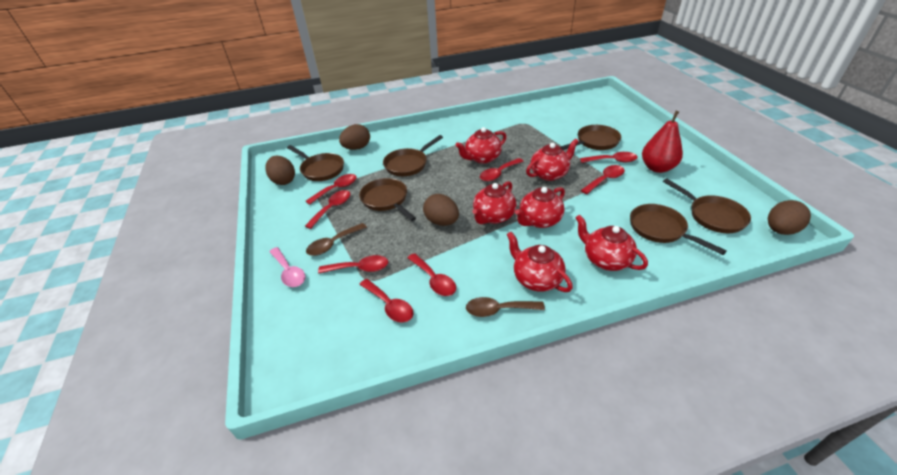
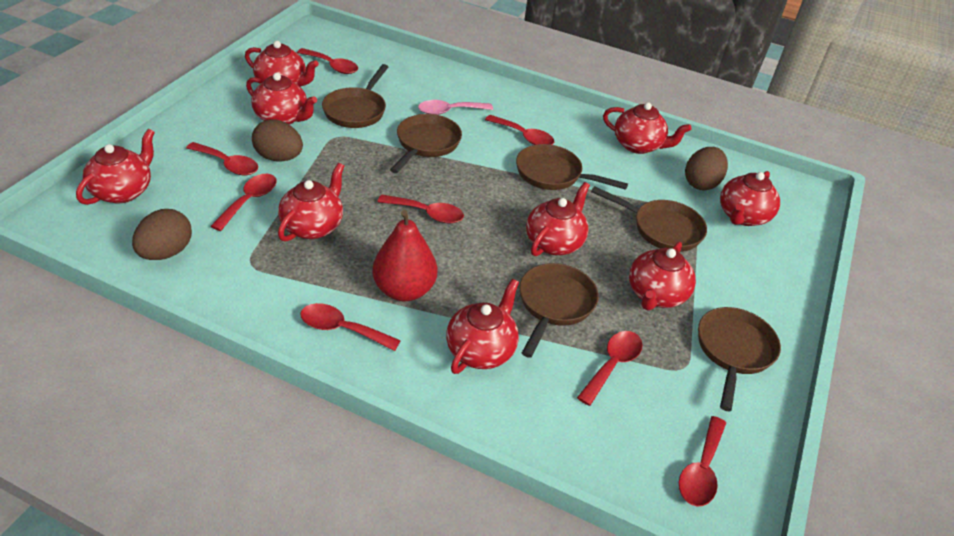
brown egg: [265,156,295,185] [339,124,370,150] [423,194,459,226] [768,200,811,235] = 4 -> [132,209,192,260] [252,120,303,162] [685,147,728,190] = 3
brown spoon: [306,223,367,256] [466,297,545,317] = 2 -> none = 0
red teapot: [456,127,506,164] [473,181,516,224] [506,232,573,292] [515,187,565,228] [526,139,579,181] [575,215,648,271] = 6 -> [76,129,155,205] [245,41,319,87] [246,73,317,125] [278,163,344,242] [446,279,519,374] [526,182,590,256] [603,102,691,154] [629,242,696,310] [720,171,780,226] = 9

